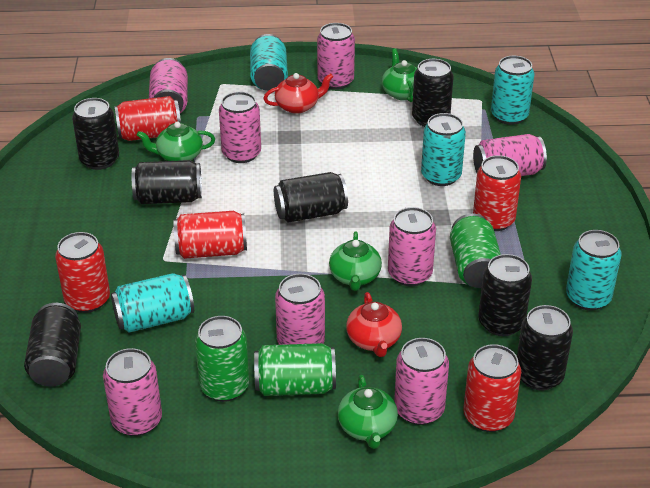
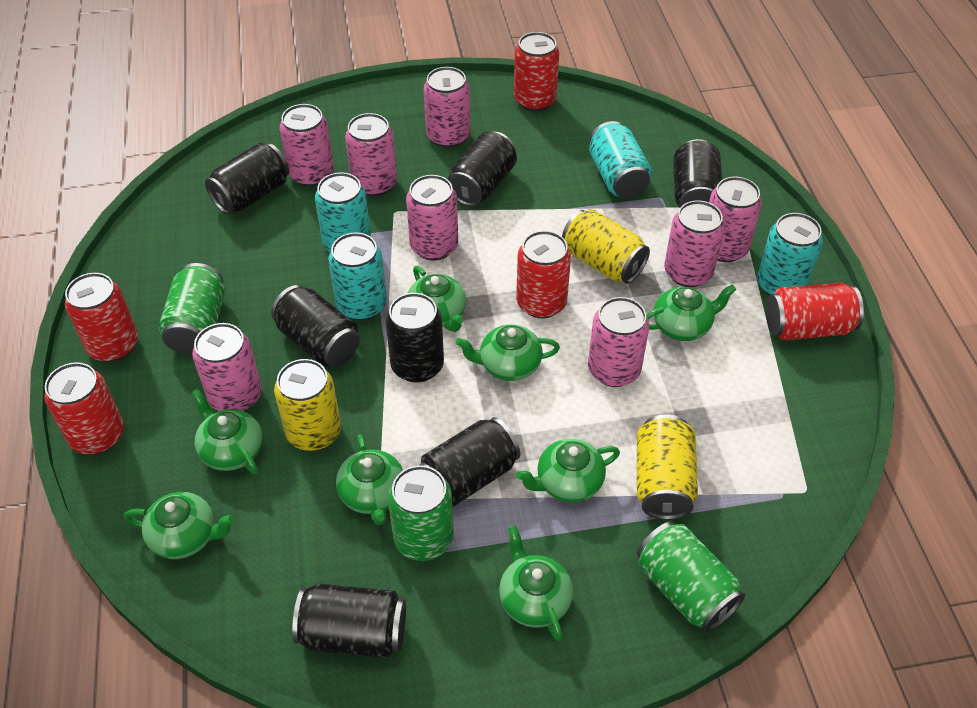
green teapot: [137,122,215,161] [329,232,382,291] [338,375,398,449] [382,48,417,102] = 4 -> [124,492,235,559] [191,389,263,474] [336,434,403,525] [408,266,466,332] [456,324,560,381] [499,525,573,641] [516,439,620,502] [646,284,736,341] = 8
red teapot: [263,73,334,114] [346,292,402,357] = 2 -> none = 0
turquoise can: [111,273,194,333] [250,34,288,91] [421,113,466,186] [491,56,534,125] [566,230,621,310] = 5 -> [315,172,371,252] [328,232,387,320] [589,121,652,198] [757,213,823,295] = 4
yellow can: none = 0 -> [274,359,341,451] [562,209,650,284] [637,414,698,520] = 3

